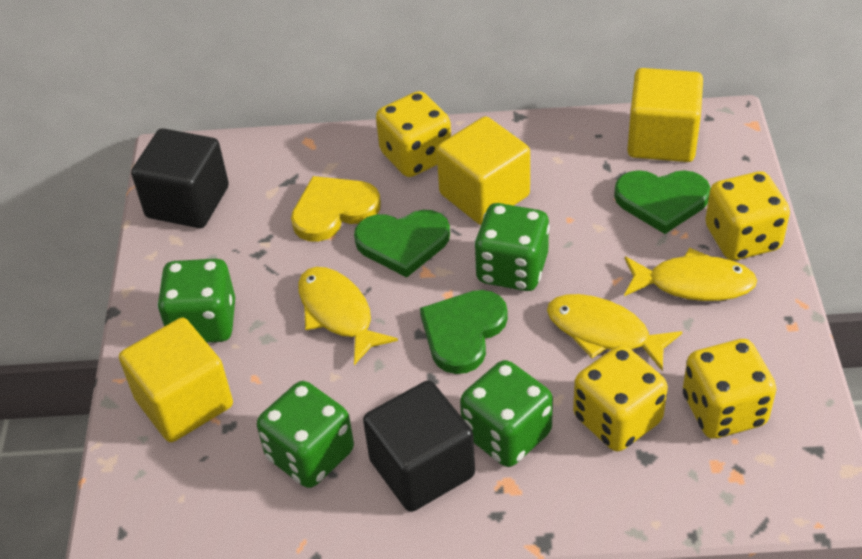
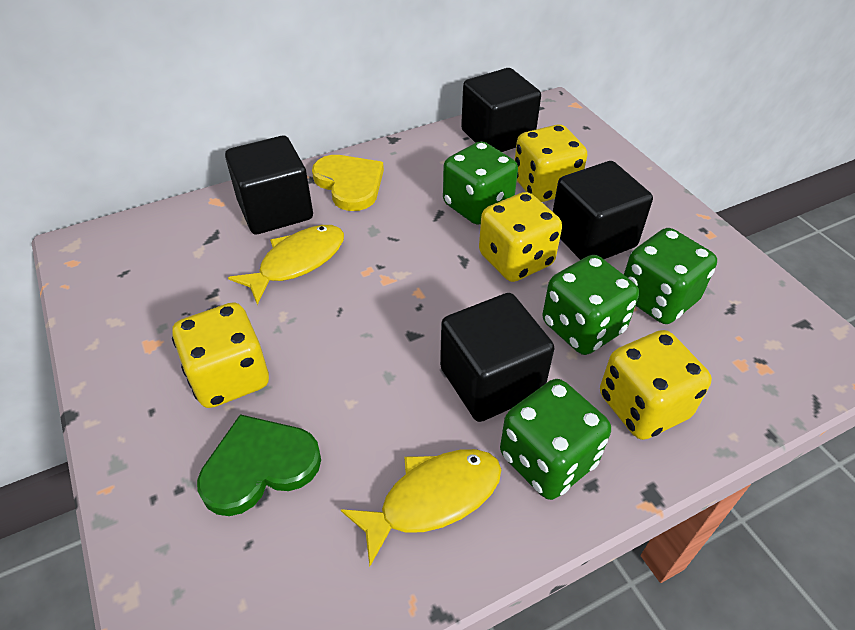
black cube: [131,128,229,228] [363,380,475,512] = 2 -> [225,136,313,234] [440,293,554,422] [461,68,541,152] [553,161,653,260] = 4
green heart: [354,210,450,277] [420,290,508,374] [614,170,710,234] = 3 -> [197,414,321,516] = 1
yellow cube: [119,318,233,442] [436,116,530,225] [627,68,703,162] = 3 -> none = 0
yellow fish: [298,267,398,365] [547,294,682,371] [624,248,757,301] = 3 -> [228,225,344,305] [341,449,501,566] = 2

